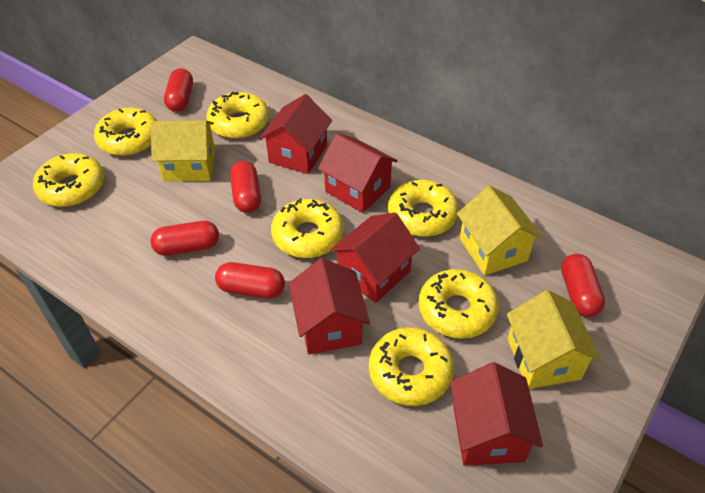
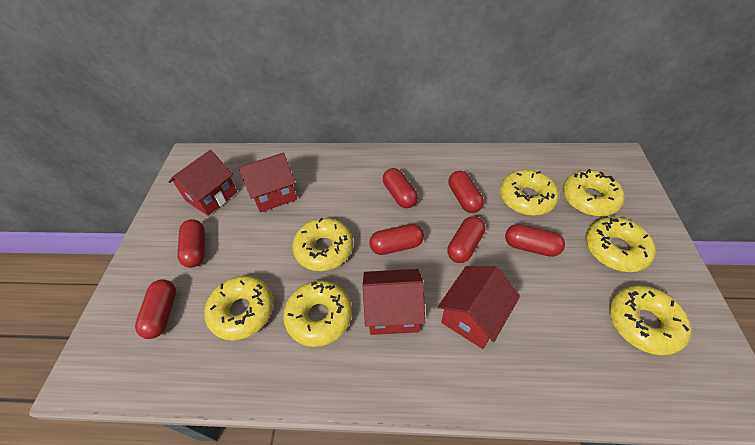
red capsule: [150,221,219,256] [164,68,193,112] [215,262,285,299] [230,161,261,213] [561,254,605,317] = 5 -> [135,279,176,339] [177,219,205,268] [369,224,424,255] [383,168,418,208] [447,216,485,263] [448,171,484,213] [505,224,565,257] = 7
red house: [259,94,332,174] [289,258,370,354] [318,133,398,213] [330,213,420,303] [450,362,543,466] = 5 -> [168,150,237,216] [239,153,297,213] [363,269,425,335] [438,266,520,349] = 4
yellow house: [151,120,215,182] [457,185,543,275] [507,290,601,389] = 3 -> none = 0

